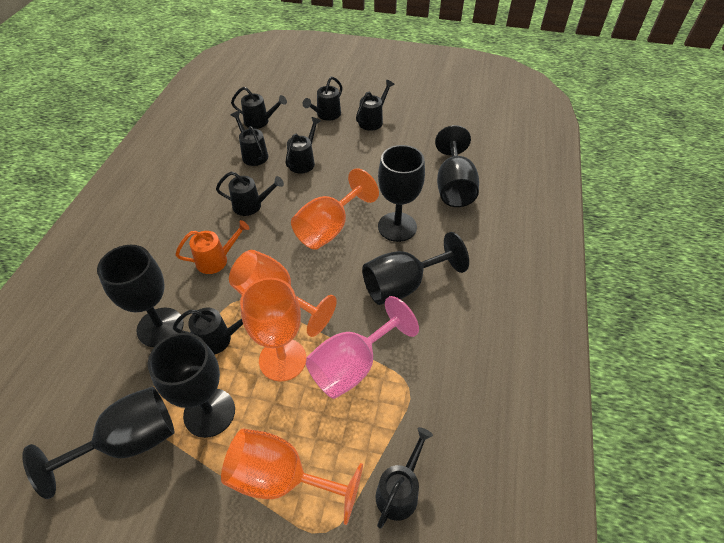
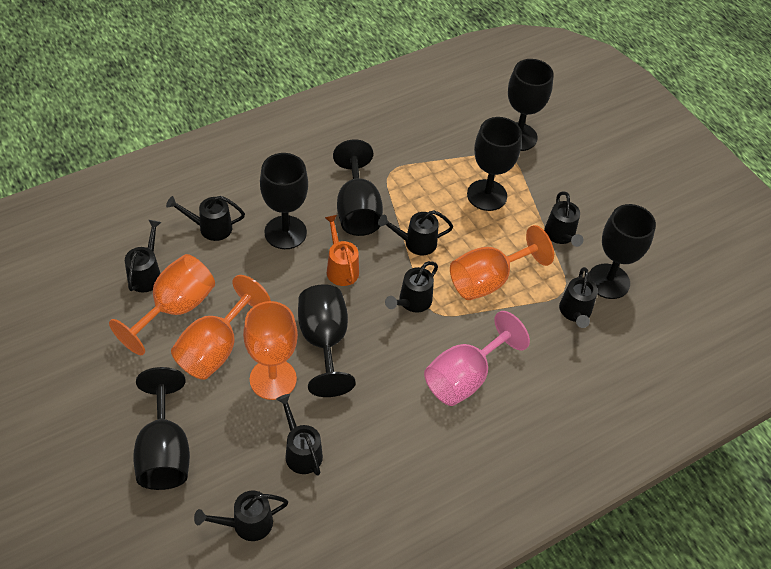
black goblet: [22,387,174,499] [97,245,184,347] [148,333,235,438] [362,232,469,305] [378,145,425,242] [435,125,479,207] = 6 -> [133,367,190,490] [260,153,308,249] [298,284,356,397] [333,139,383,236] [467,117,522,211] [508,59,554,151] [588,204,656,299] = 7

